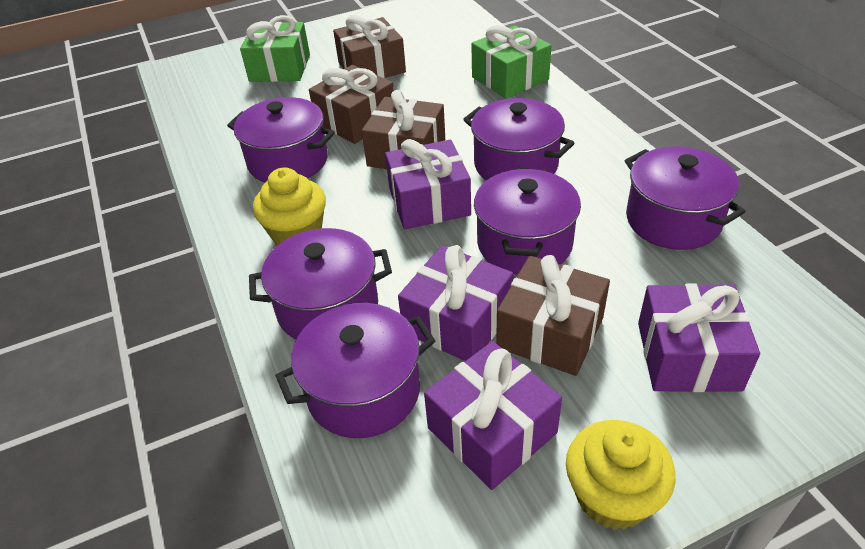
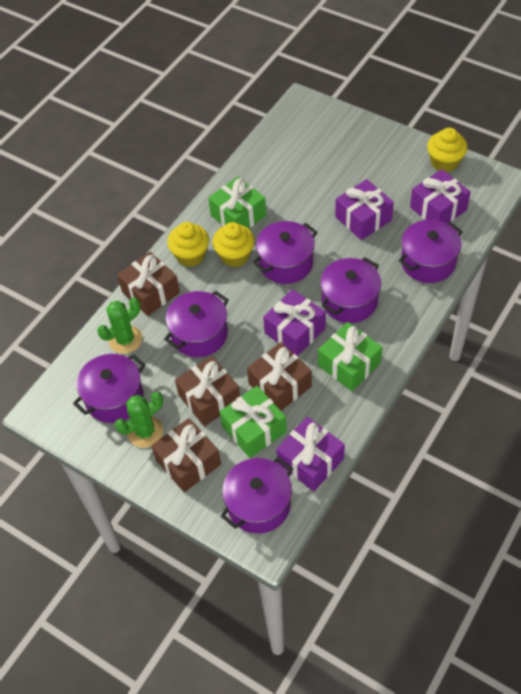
green cactus: none = 0 -> [97,297,142,354] [115,392,163,448] = 2
green gift: [240,15,310,82] [471,25,551,99] = 2 -> [208,177,266,229] [220,386,287,458] [318,322,383,391] = 3
yellow cupcake: [253,168,326,246] [566,420,675,530] = 2 -> [167,222,209,267] [213,222,254,267] [427,128,467,172] = 3

